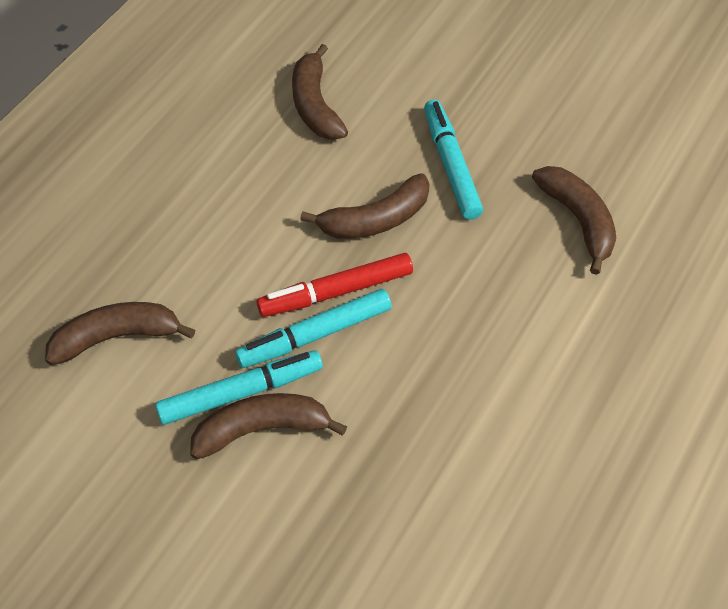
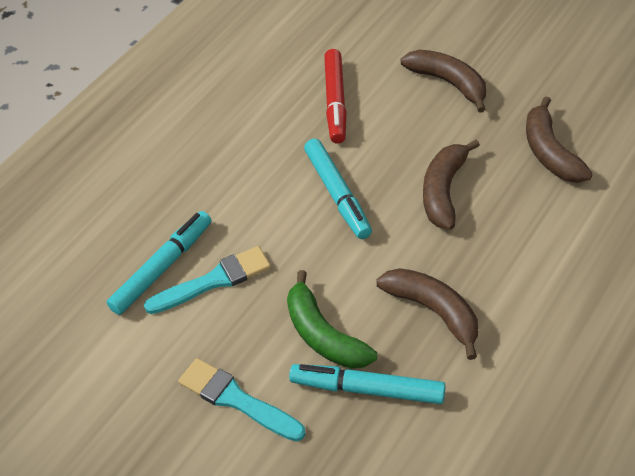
brown banana: [45,302,195,365] [190,393,347,459] [292,44,348,140] [300,173,430,239] [532,166,616,275] = 5 -> [376,268,478,360] [401,50,486,113] [423,139,480,229] [526,96,593,183] = 4
green banana: none = 0 -> [287,270,377,368] = 1
turquoise brush: none = 0 -> [144,246,271,314] [178,358,306,442] = 2

